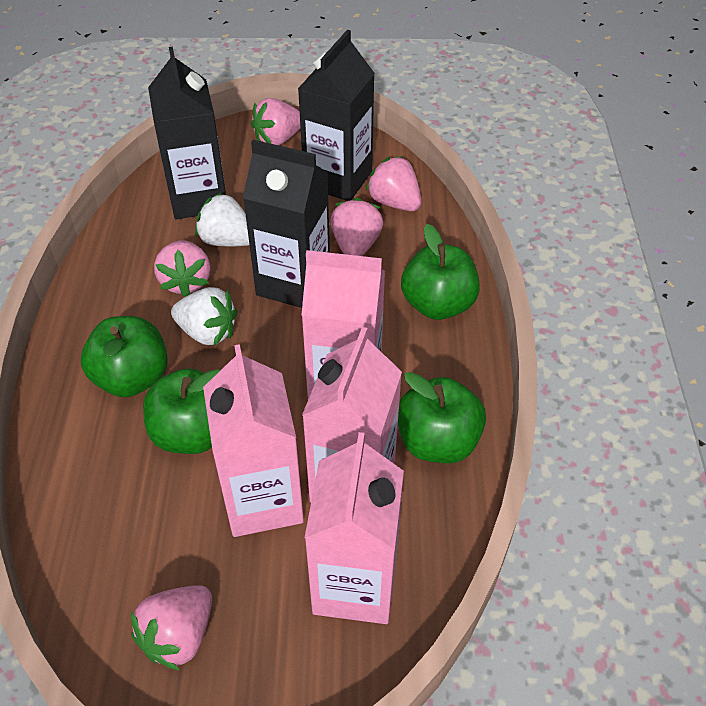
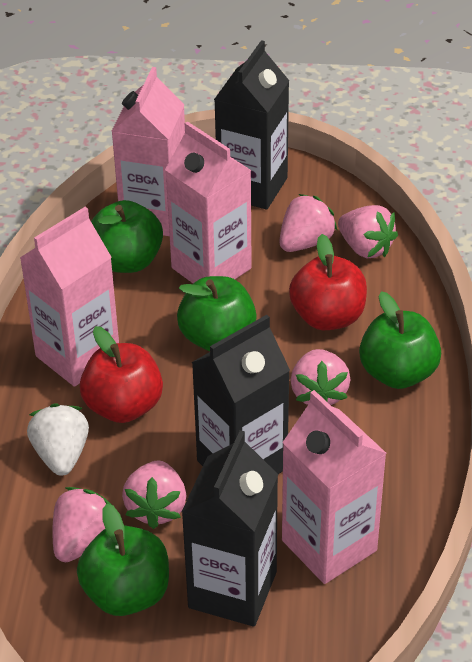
red apple: none = 0 -> [80,326,163,423] [289,234,367,330] = 2
white strawberry: [171,287,238,345] [195,193,249,246] = 2 -> [27,403,89,476] = 1

